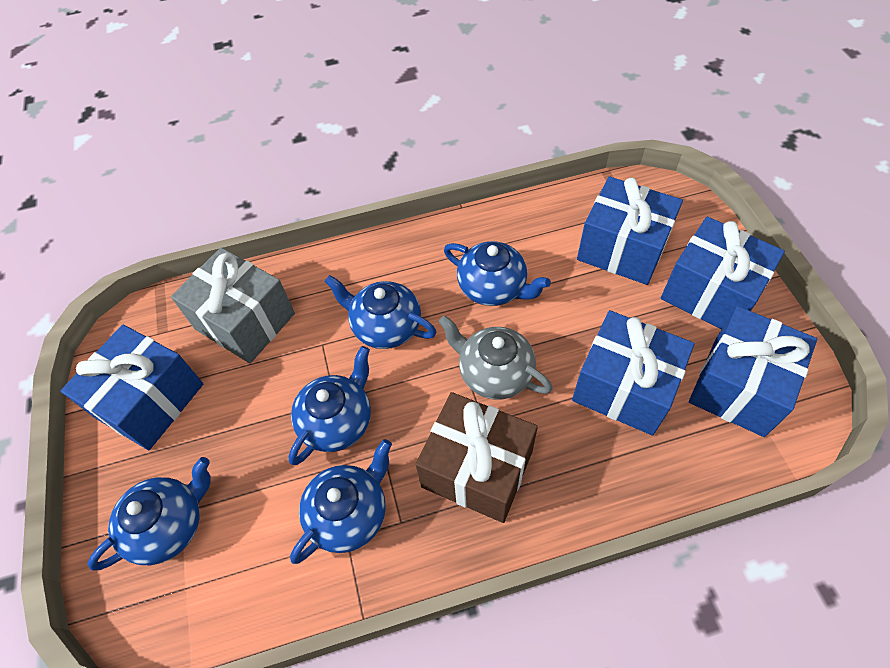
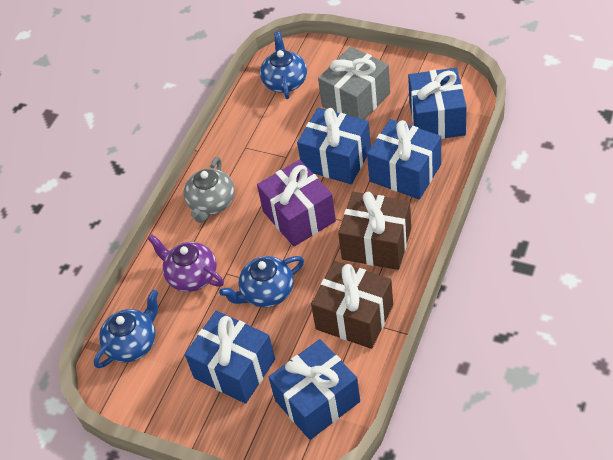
blue teapot: [87,457,211,571] [288,346,371,465] [290,439,392,564] [324,275,437,349] [444,241,551,306] = 5 -> [94,290,159,368] [219,256,304,307] [260,31,307,99] = 3
brown gift: [416,392,538,523] = 1 -> [311,261,393,349] [338,192,411,270] = 2
purple gift: none = 0 -> [257,160,336,247] = 1
purple teapot: none = 0 -> [148,235,224,292] = 1

